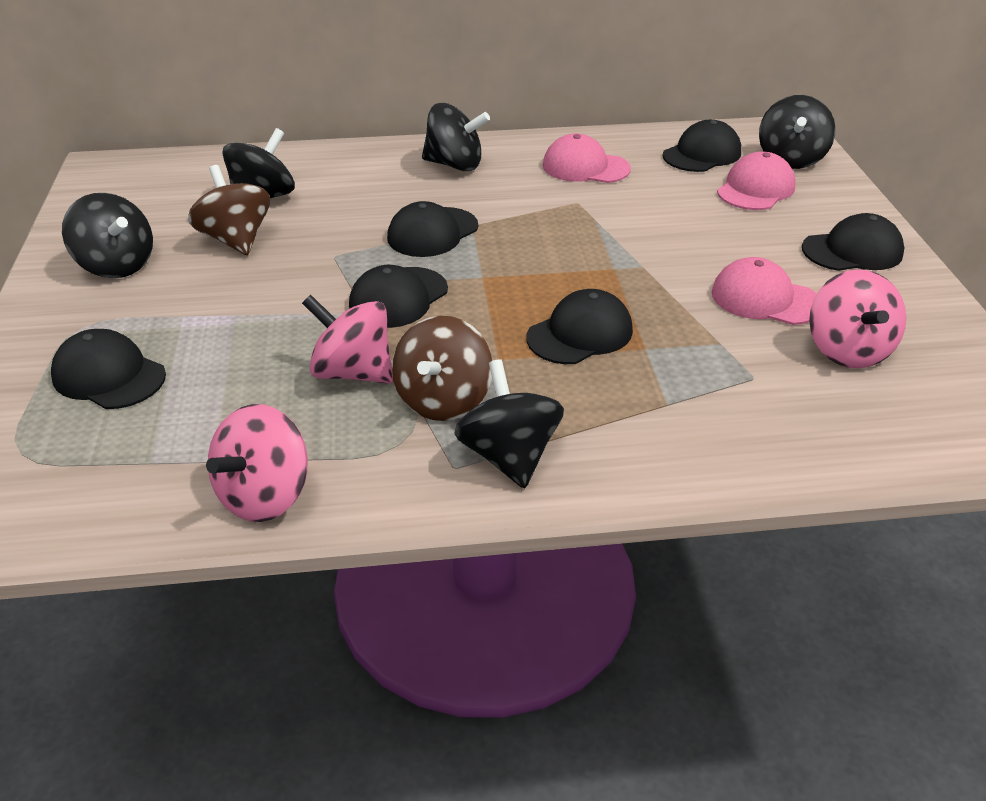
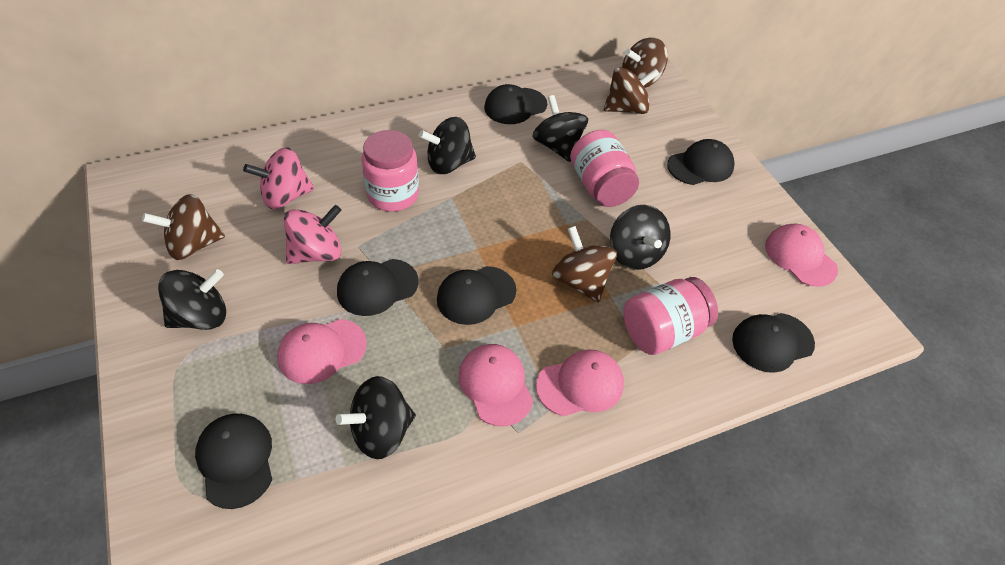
brown spinning top: [188,165,270,255] [392,316,492,421] = 2 -> [142,194,225,260] [552,226,617,303] [604,67,659,114] [622,37,668,88] = 4
pink cap: [542,133,631,183] [712,257,817,325] [717,151,796,210] = 3 -> [277,319,367,384] [459,344,533,426] [536,349,624,416] [765,224,838,287] = 4
pink jar: none = 0 -> [361,130,419,212] [570,130,639,207] [623,277,718,355] = 3
pink spinning top: [206,404,308,522] [302,295,393,384] [809,269,906,368] = 3 -> [243,147,314,209] [284,205,341,264] = 2

